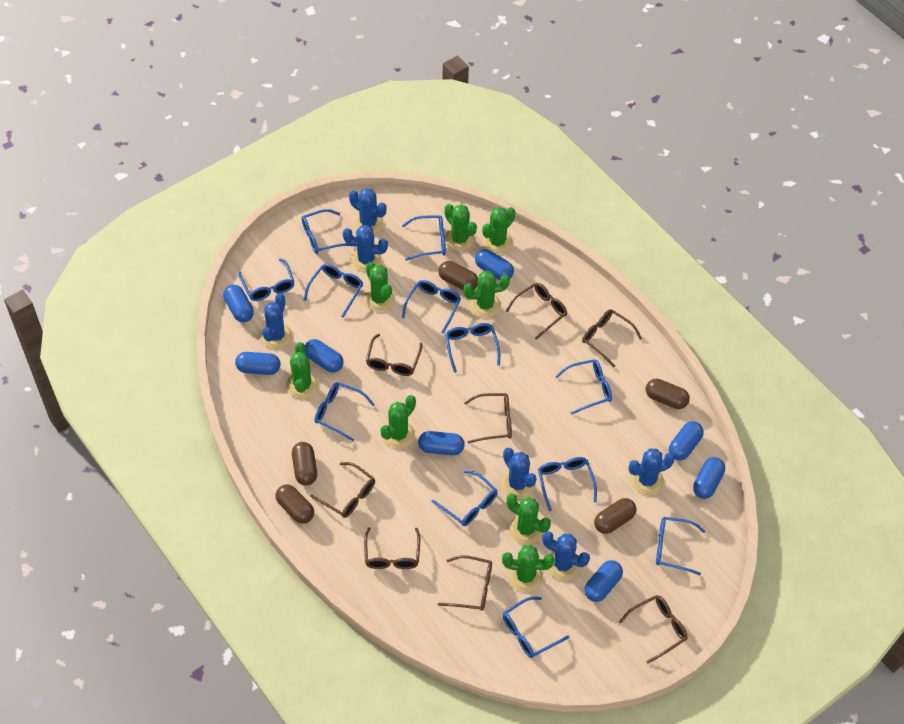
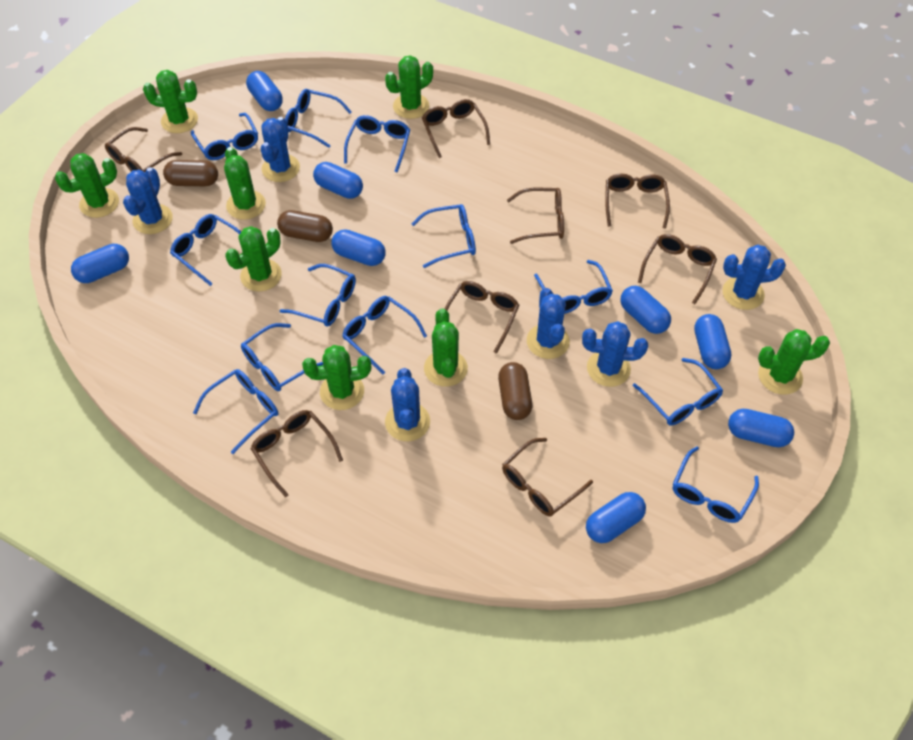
brown capsule: [275,484,314,524] [292,442,317,485] [438,261,478,290] [594,498,637,534] [646,379,690,409] = 5 -> [163,160,218,186] [277,210,333,242] [498,362,532,420] = 3

